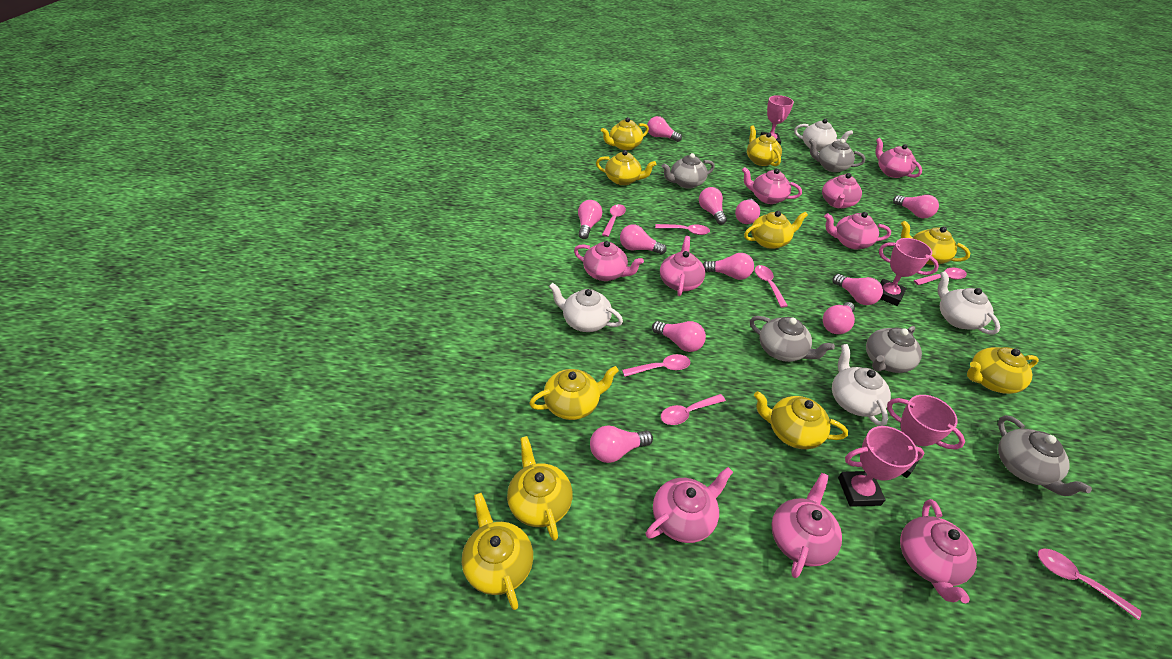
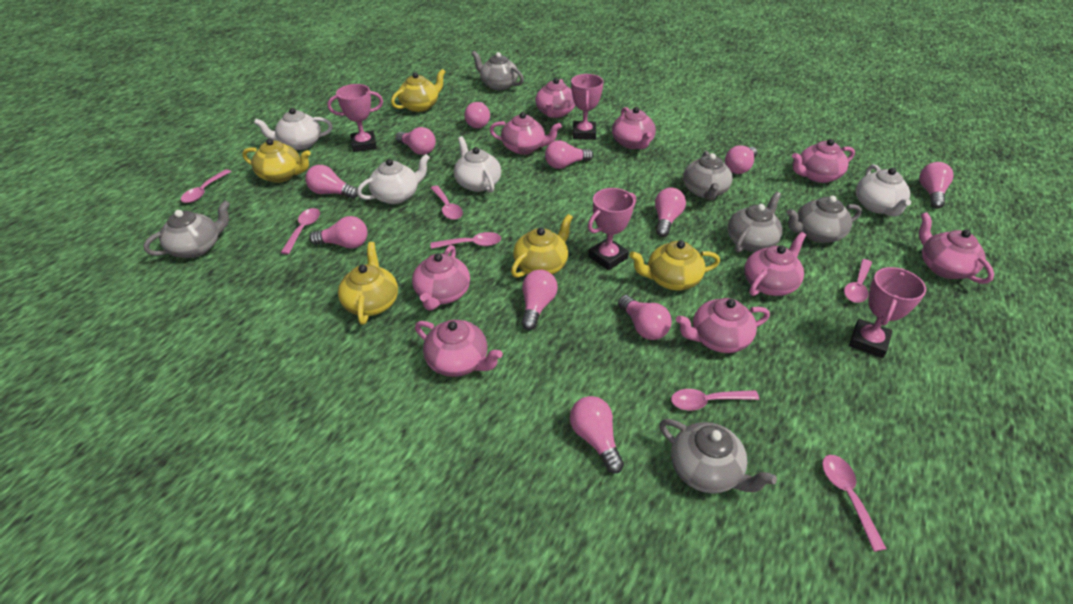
grey teapot: [662,153,715,189] [750,316,835,362] [809,139,865,172] [866,326,922,373] [998,415,1092,496] = 5 -> [143,201,230,258] [471,51,524,90] [659,419,777,493] [683,151,733,200] [727,191,783,252] [787,195,862,243] = 6
yellow teapot: [462,493,533,610] [507,436,573,541] [529,366,619,420] [596,150,656,185] [601,117,649,151] [744,211,808,249] [747,126,782,166] [754,391,848,449] [901,221,970,265] [967,347,1039,394] = 10 -> [242,138,311,183] [338,242,398,325] [391,69,445,112] [511,214,573,278] [629,240,720,290] = 5

